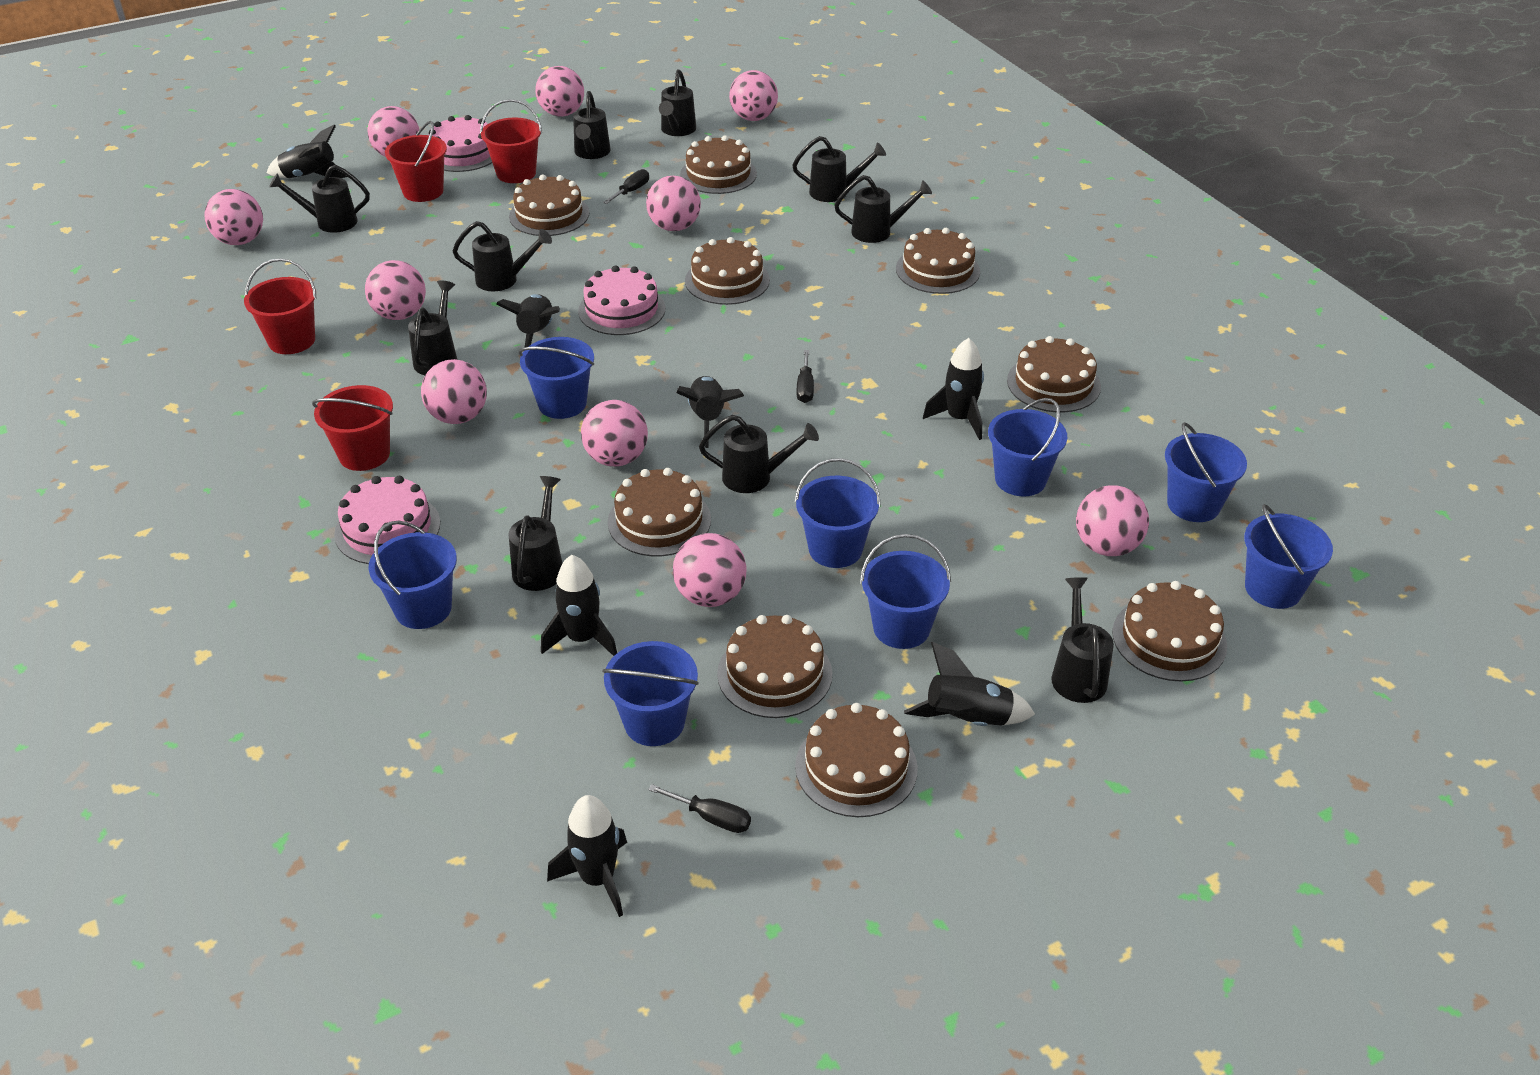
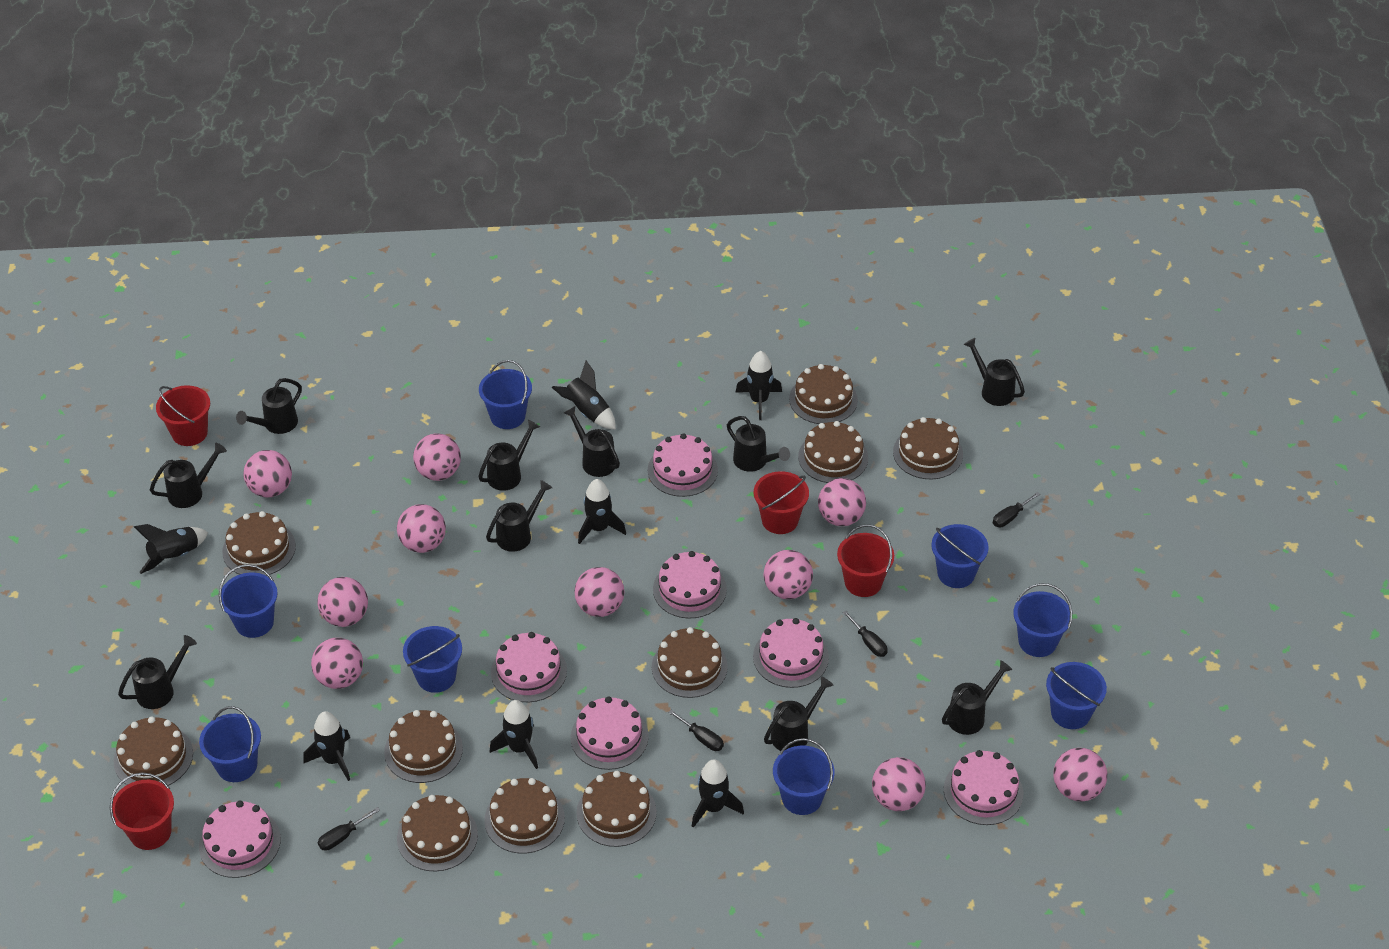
black screwdriver: [603,169,649,204] [648,784,751,833] [797,350,814,403] = 3 -> [318,807,380,851] [668,710,724,751] [842,611,888,657] [993,492,1040,527] = 4
brown cake: [509,174,589,236] [608,468,711,556] [680,135,757,194] [685,237,770,305] [717,615,832,718] [795,703,918,817] [896,228,980,294] [1007,336,1101,412] [1112,581,1227,681] = 9 -> [114,716,193,786] [222,511,296,576] [384,710,463,783] [397,795,478,872] [484,778,565,853] [576,771,657,847] [652,627,728,698] [789,364,858,424] [798,421,868,483] [893,417,963,480] = 10
pink cake: [334,476,440,564] [428,115,492,172] [578,265,666,335] = 3 -> [199,800,281,878] [491,632,567,702] [570,696,648,770] [648,433,718,497] [653,551,727,619] [753,618,829,688] [944,750,1023,825] = 7

